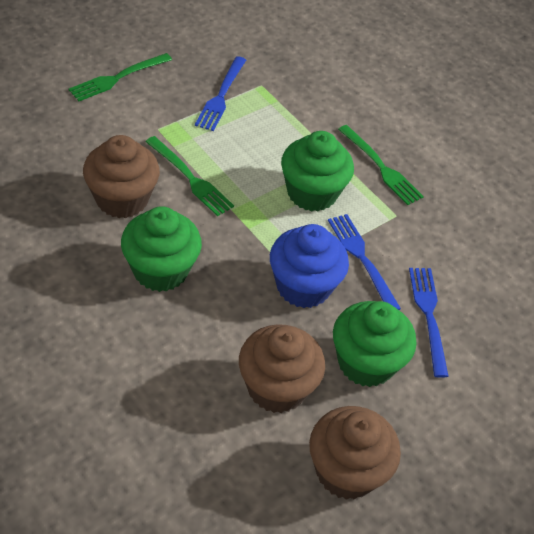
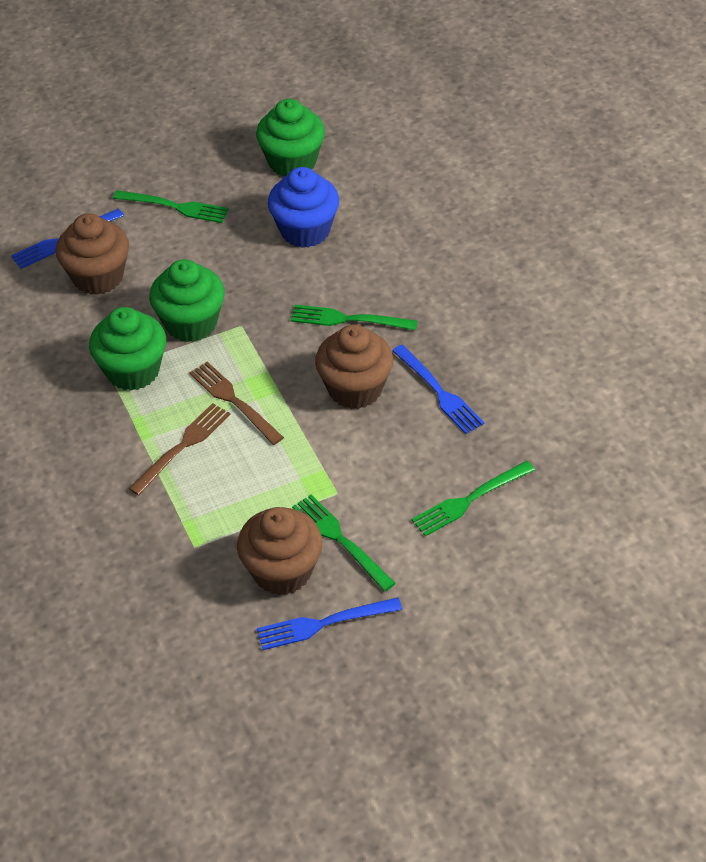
brown fork: none = 0 -> [129,403,230,496] [189,362,284,445] = 2
green fork: [69,53,172,101] [145,136,234,216] [338,125,424,205] = 3 -> [113,190,229,223] [291,305,417,330] [292,494,396,591] [412,461,535,536] = 4

